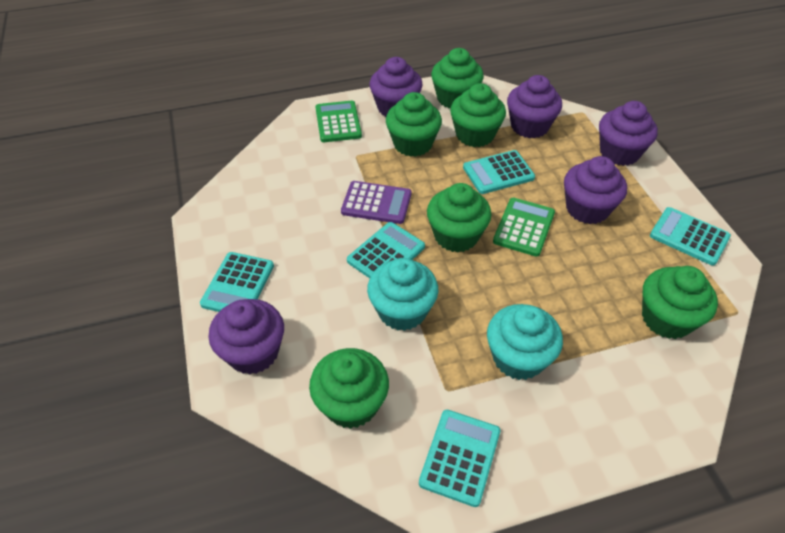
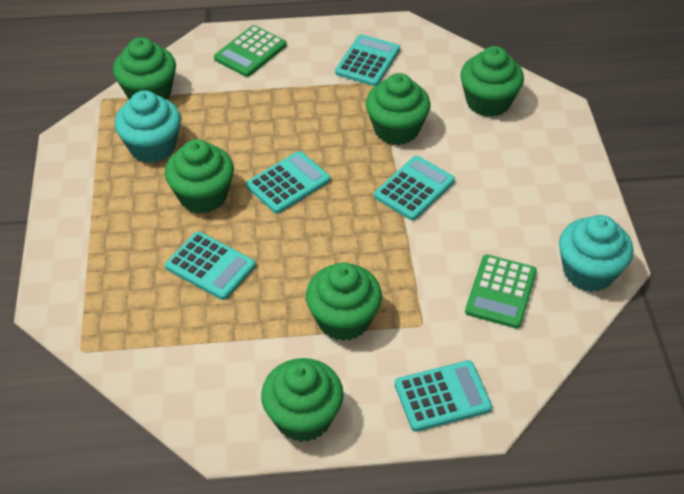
purple calculator: [341,181,411,224] = 1 -> none = 0
purple cupcake: [208,299,284,375] [370,57,423,117] [507,75,562,138] [564,156,627,224] [599,101,658,166] = 5 -> none = 0

